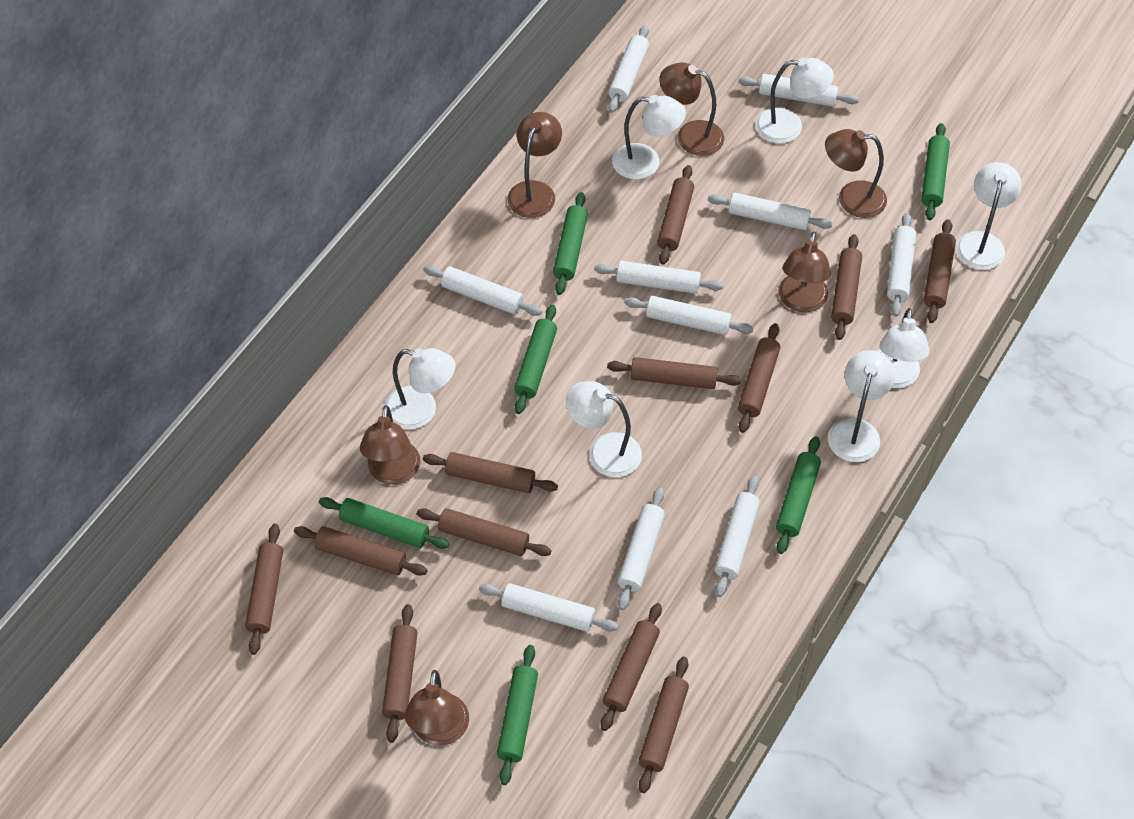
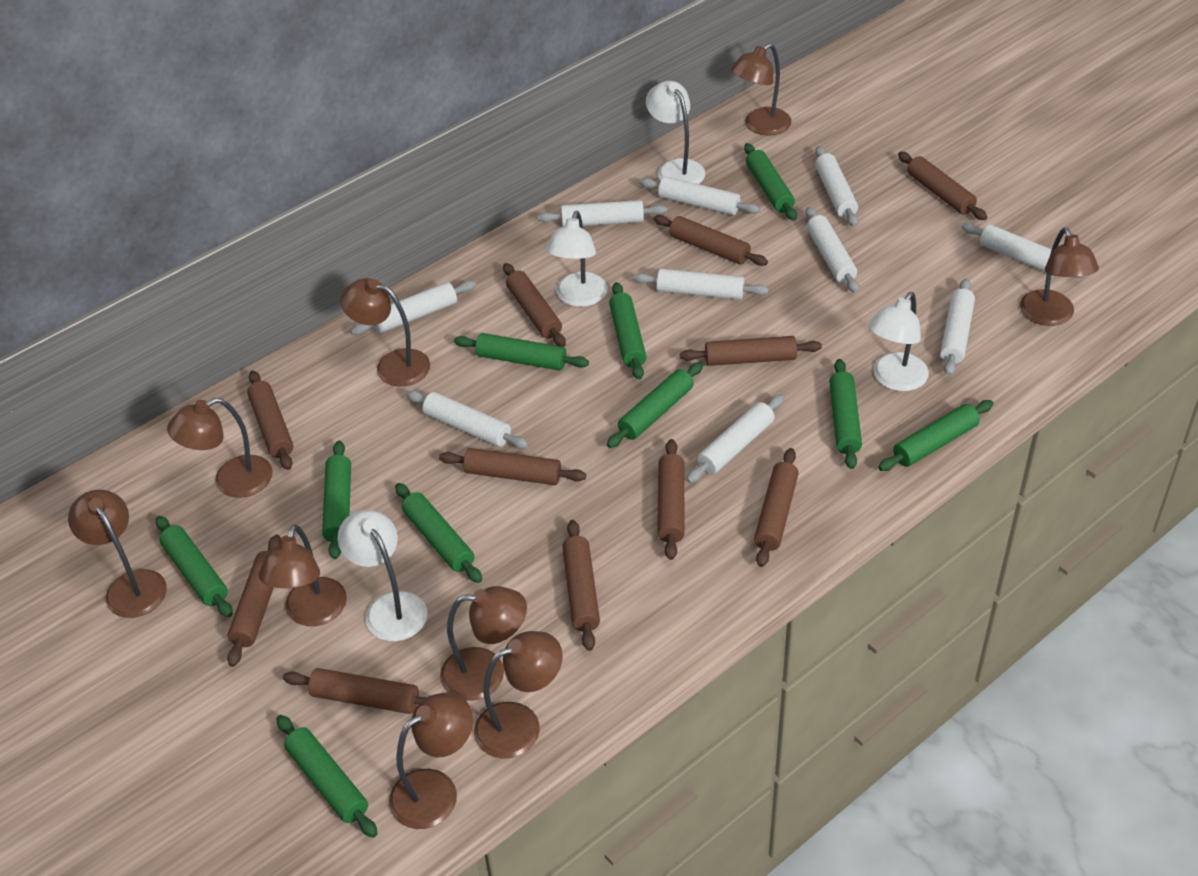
brown lamp: [360,405,420,485] [405,670,469,746] [507,112,562,218] [659,62,724,156] [778,232,831,312] [825,129,887,218] = 6 -> [68,490,167,618] [167,398,272,498] [258,524,347,626] [340,278,430,386] [389,692,473,829] [440,586,527,701] [474,631,563,759] [731,43,792,136] [1020,227,1099,326] = 9
brown rolling pin: [245,524,283,655] [294,526,427,576] [382,604,418,743] [417,508,551,556] [423,452,558,493] [601,603,662,731] [607,357,741,389] [639,657,689,793] [657,165,694,265] [738,323,780,433] [831,234,862,340] [924,219,956,323] = 12 -> [227,535,281,667] [247,371,293,470] [283,668,427,714] [439,448,586,485] [503,263,566,347] [562,520,600,651] [654,215,768,266] [658,439,684,560] [680,336,822,366] [754,448,799,567] [898,152,987,220] = 11
green rolling pin: [319,497,450,549] [497,645,538,785] [514,304,557,414] [553,192,588,295] [776,436,821,554] [921,123,950,220] = 6 -> [156,516,233,617] [276,715,378,838] [322,441,351,559] [395,483,482,583] [454,333,589,371] [607,362,703,448] [609,282,646,380] [744,143,797,221] [829,359,862,469] [878,400,993,471] = 10
white lamp: [385,348,455,430] [566,381,642,477] [612,95,686,179] [755,57,834,143] [828,350,895,462] [877,308,930,388] [956,162,1022,270] = 7 -> [338,510,428,641] [546,211,608,307] [646,81,706,184] [868,292,929,391] = 4

